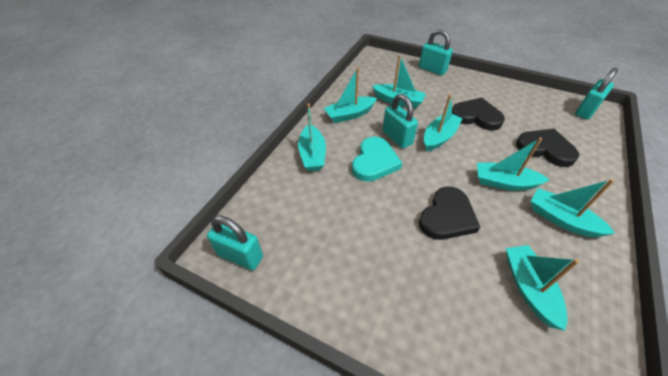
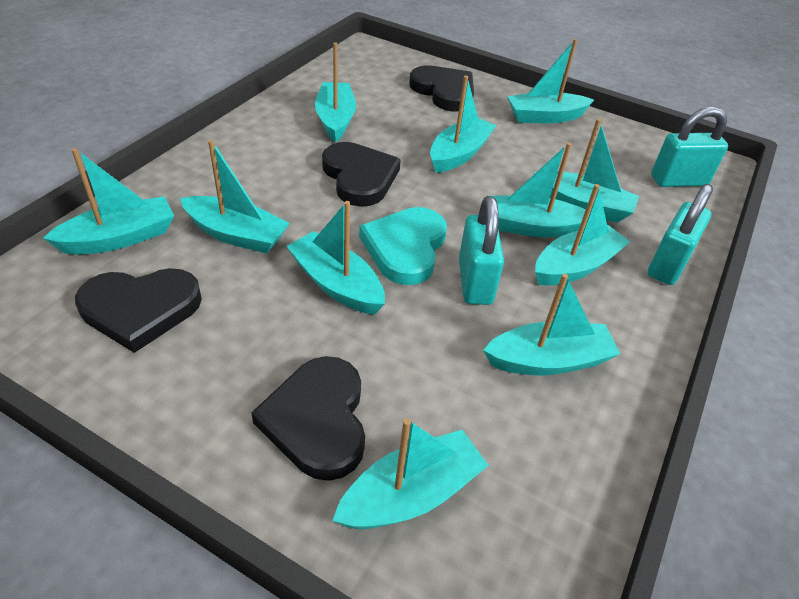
black heart: [419,186,480,240] [452,98,505,131] [516,129,579,167] = 3 -> [75,268,202,353] [251,356,365,481] [322,142,401,207] [409,65,474,112] = 4
turquoise boat: [298,104,326,171] [324,67,377,123] [372,54,426,108] [424,94,463,152] [477,138,550,191] [506,245,579,331] [531,179,615,238] = 7 -> [43,148,174,255] [180,140,290,253] [286,201,385,315] [315,43,356,142] [332,418,489,529] [430,76,497,173] [483,274,620,376] [492,143,586,237] [507,39,594,123] [534,119,639,223] [535,184,630,286] = 11
turquoise padlock: [207,215,263,270] [382,94,418,149] [419,29,453,75] [575,68,618,119] = 4 -> [459,196,504,305] [648,184,713,285] [651,106,728,187] = 3

